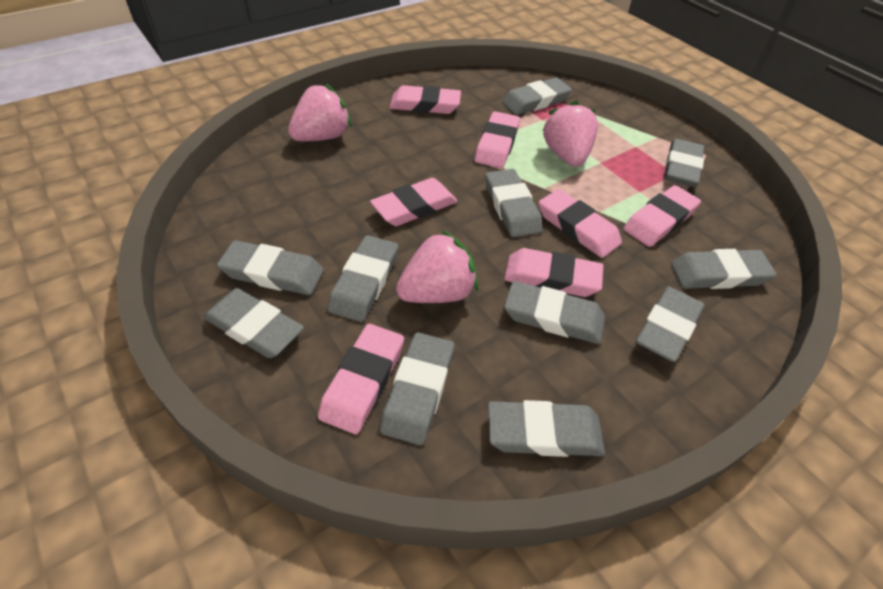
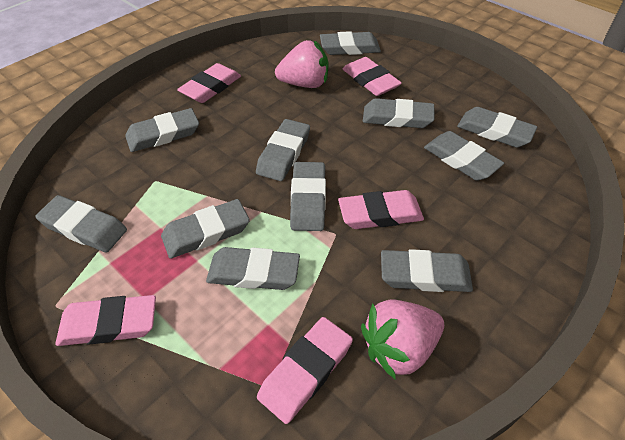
pink eraser: [318,324,404,434] [370,178,458,226] [390,85,461,114] [475,111,520,168] [504,248,603,297] [539,189,622,258] [623,185,701,247] = 7 -> [55,295,156,346] [177,63,241,103] [257,317,353,424] [338,190,424,229] [343,57,402,96] = 5
pink strawberry: [288,84,352,141] [396,230,478,303] [542,101,598,167] = 3 -> [275,40,328,88] [361,300,444,380] = 2

